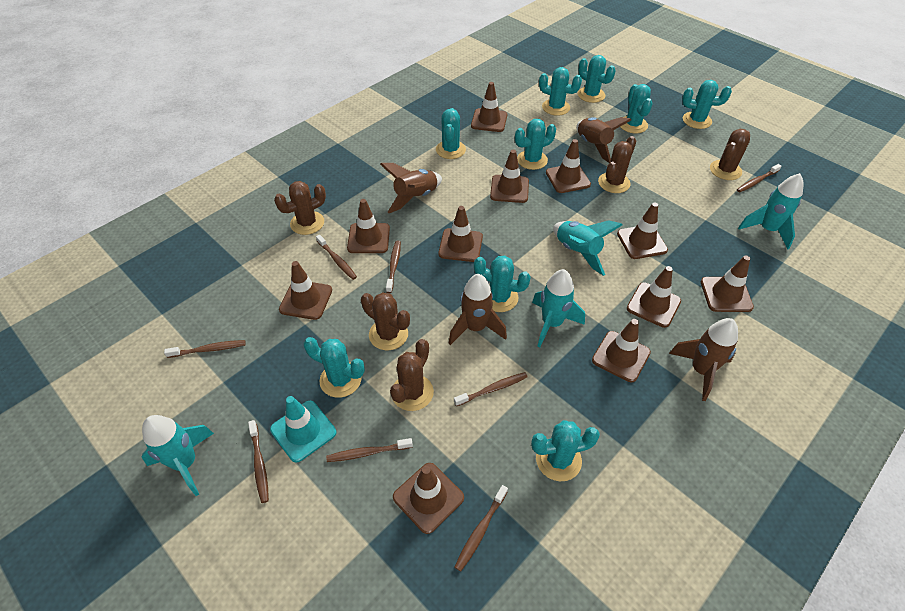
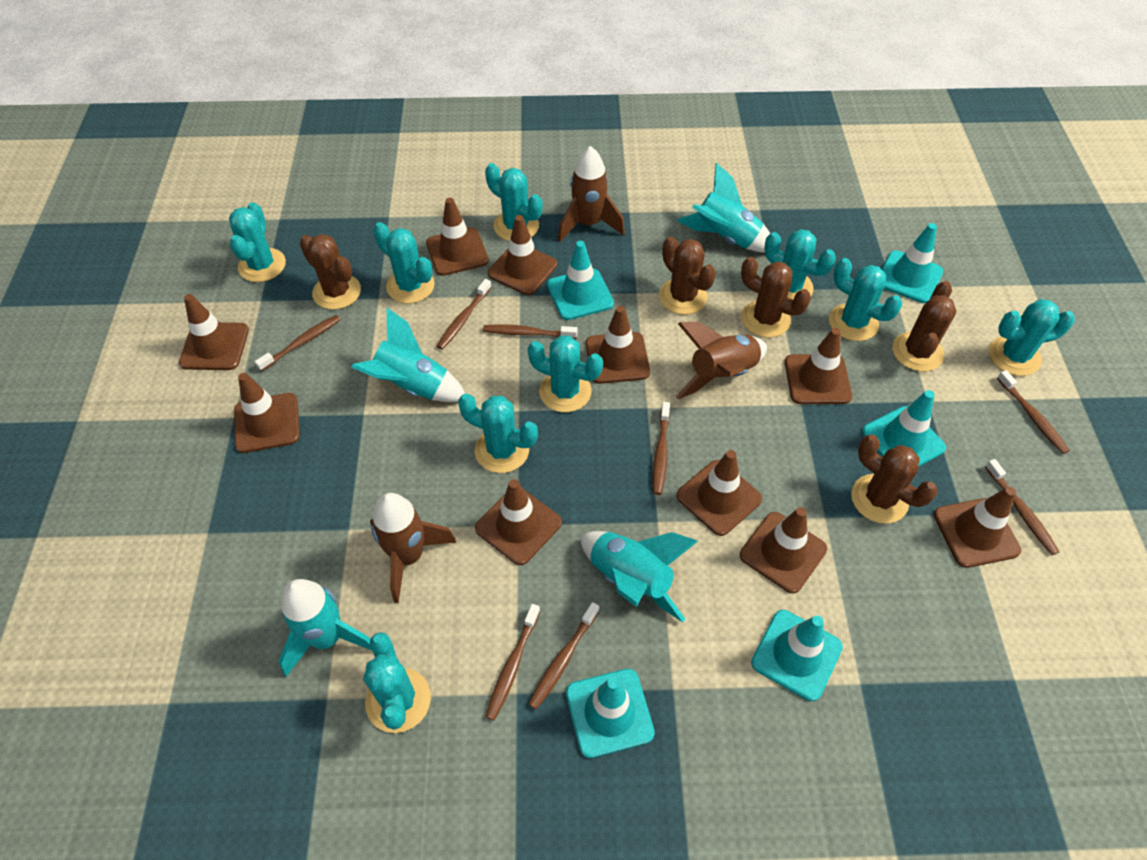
brown rocket: [380,163,442,213] [449,274,507,345] [576,117,631,163] [669,318,738,401] = 4 -> [370,493,457,603] [558,146,625,242] [676,322,767,399] = 3
brown traffic cone: [279,261,332,320] [347,199,390,253] [393,463,464,534] [438,206,483,262] [471,82,507,132] [490,150,529,203] [546,139,591,193] [592,319,651,382] [617,202,668,259] [627,266,681,328] [701,256,754,312] = 11 -> [179,294,249,370] [234,373,300,453] [426,198,489,276] [475,479,562,565] [488,215,557,295] [586,306,650,384] [677,450,762,536] [740,507,827,593] [785,328,852,404] [934,487,1021,568] = 10
turquoise traffic cone: [270,396,336,463] = 1 -> [547,241,614,320] [566,669,655,758] [751,610,843,701] [862,390,946,466] [882,223,943,303] = 5

